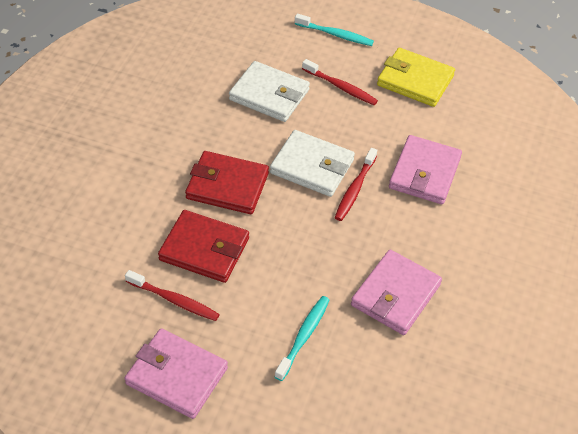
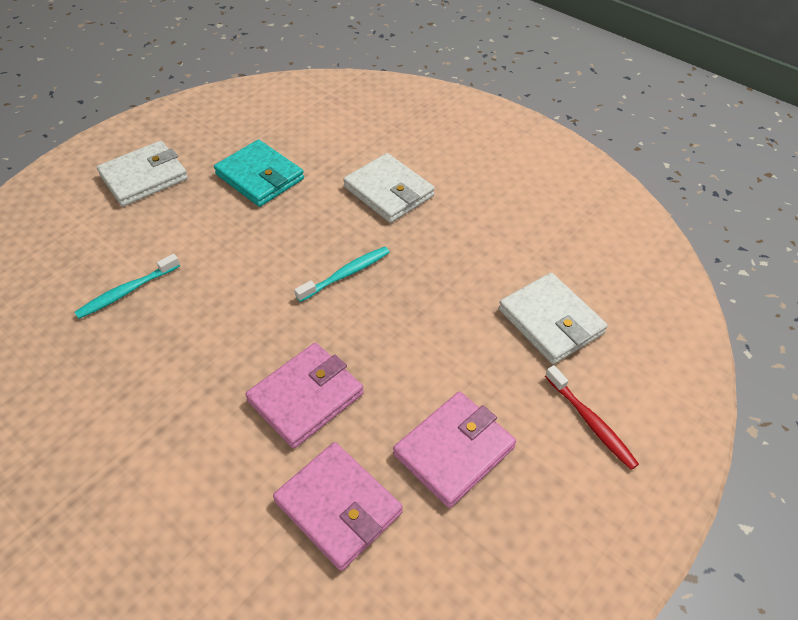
red toothbrush: [125,270,220,321] [302,59,378,105] [335,148,377,221] = 3 -> [545,365,639,470] = 1
red wallet: [158,210,249,283] [185,151,269,214] = 2 -> none = 0
turquoise wallet: none = 0 -> [214,139,304,207] = 1
white wallet: [229,61,310,122] [270,130,355,197] = 2 -> [97,141,188,206] [343,153,435,223] [499,273,608,364] = 3
yellow wallet: [377,48,455,107] = 1 -> none = 0

